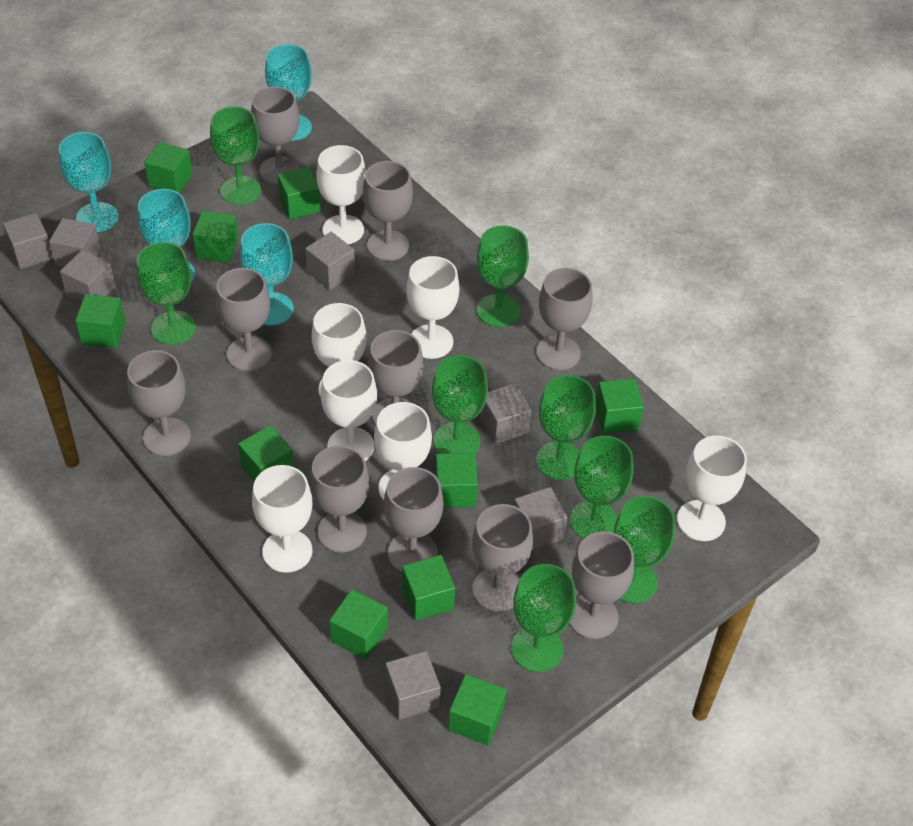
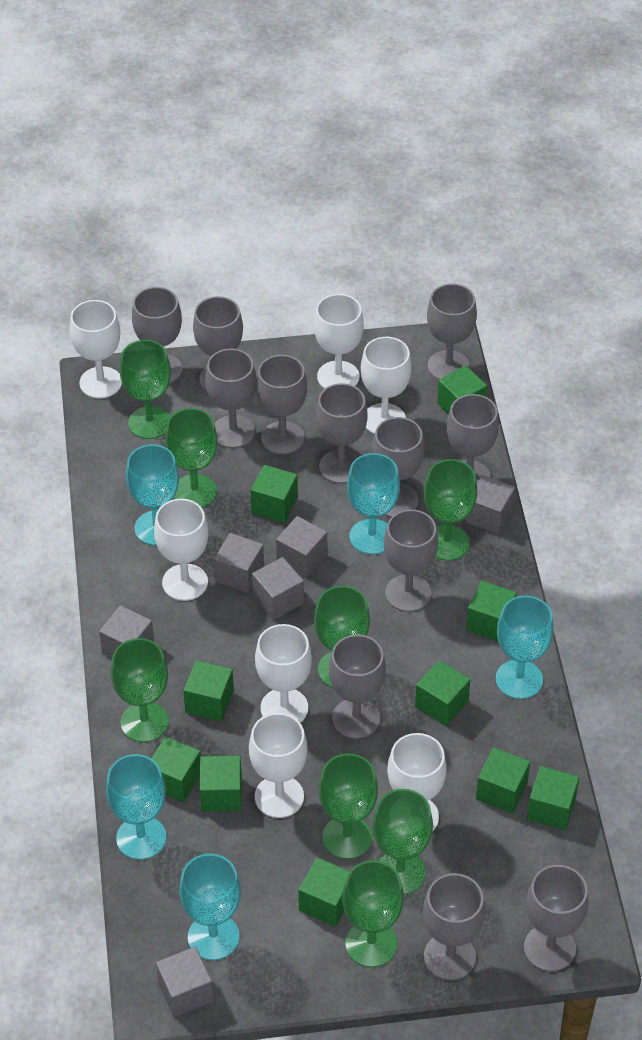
grey cube: [3,213,53,269] [49,218,100,267] [60,250,116,303] [305,232,355,290] [385,651,441,720] [480,383,532,444] [514,487,568,550] = 7 -> [99,605,154,658] [156,947,213,1017] [214,533,264,593] [252,557,304,620] [276,516,327,578] [466,475,515,535] = 6
grey goblet: [127,350,191,456] [216,268,272,371] [251,86,300,184] [310,445,369,553] [363,161,413,261] [368,330,424,425] [384,467,444,572] [472,504,533,612] [536,268,593,370] [570,531,634,639] = 10 -> [132,287,182,384] [193,296,243,391] [205,349,256,448] [256,355,307,454] [316,383,368,484] [329,635,386,739] [372,417,424,517] [384,509,438,612] [423,873,485,980] [427,284,477,380] [447,394,499,483] [524,865,589,972] = 12
turquoise goblet: [59,132,118,232] [138,189,195,282] [240,223,294,326] [265,44,312,141] = 4 -> [106,754,167,860] [126,444,179,546] [179,854,241,960] [347,453,400,555] [496,595,554,699] = 5

